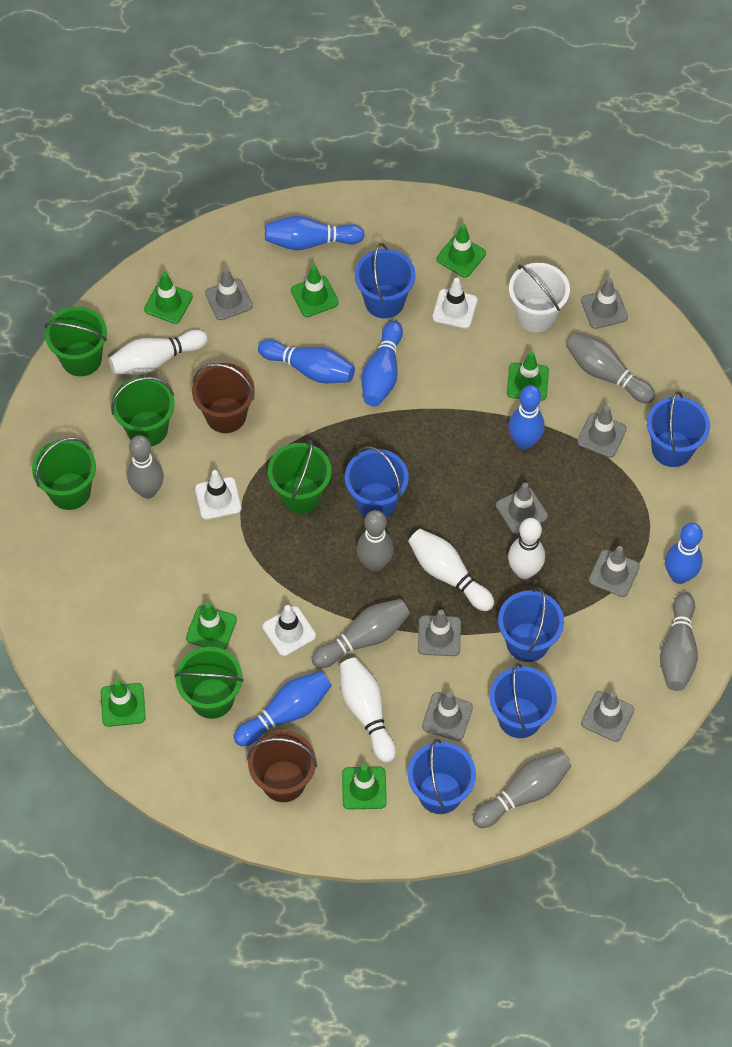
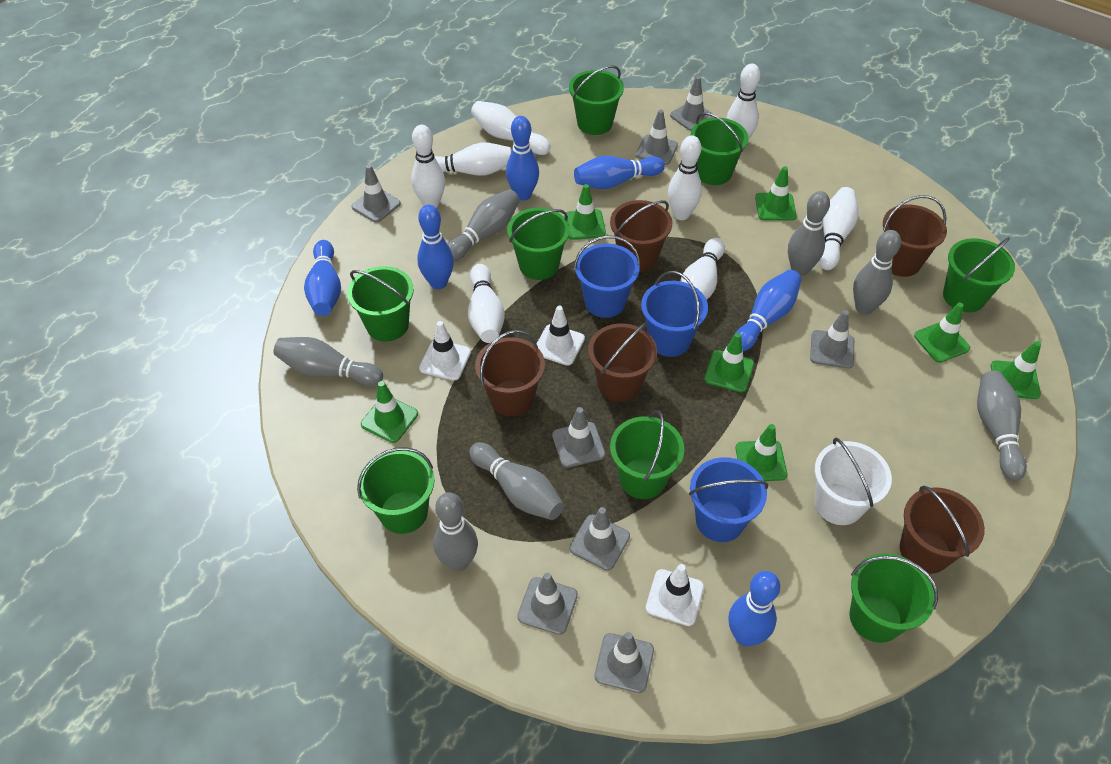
blue bucket: [345,446,409,517] [355,243,415,318] [408,739,476,814] [490,663,557,738] [498,587,564,662] [647,391,710,467] = 6 -> [574,235,641,318] [641,271,708,357] [689,457,769,542] = 3
brown bucket: [192,363,255,433] [247,730,317,802] = 2 -> [475,330,545,416] [588,323,657,402] [610,200,672,272] [883,195,947,277] [900,485,985,574] = 5
green bucket: [32,438,96,510] [44,306,107,376] [111,377,174,446] [175,647,244,719] [268,440,332,514] = 5 -> [347,266,414,342] [357,447,435,534] [507,208,570,280] [569,65,624,135] [610,410,684,499] [691,112,748,185] [850,553,938,643] [943,237,1015,312] = 8
grey bowling pin: [127,435,164,499] [311,599,410,668] [357,510,394,572] [473,751,571,828] [566,333,655,404] [660,592,698,691] = 6 -> [274,337,383,386] [433,492,478,571] [448,189,520,261] [469,442,564,520] [788,191,830,276] [853,230,901,315] [977,371,1027,481] = 7
white bowling pin: [109,330,208,375] [340,657,396,763] [408,529,494,611] [508,518,545,579] = 4 -> [411,125,445,208] [434,142,512,176] [468,264,505,343] [471,101,551,155] [668,135,702,220] [680,238,725,300] [726,63,761,140] [819,187,859,270] = 8

